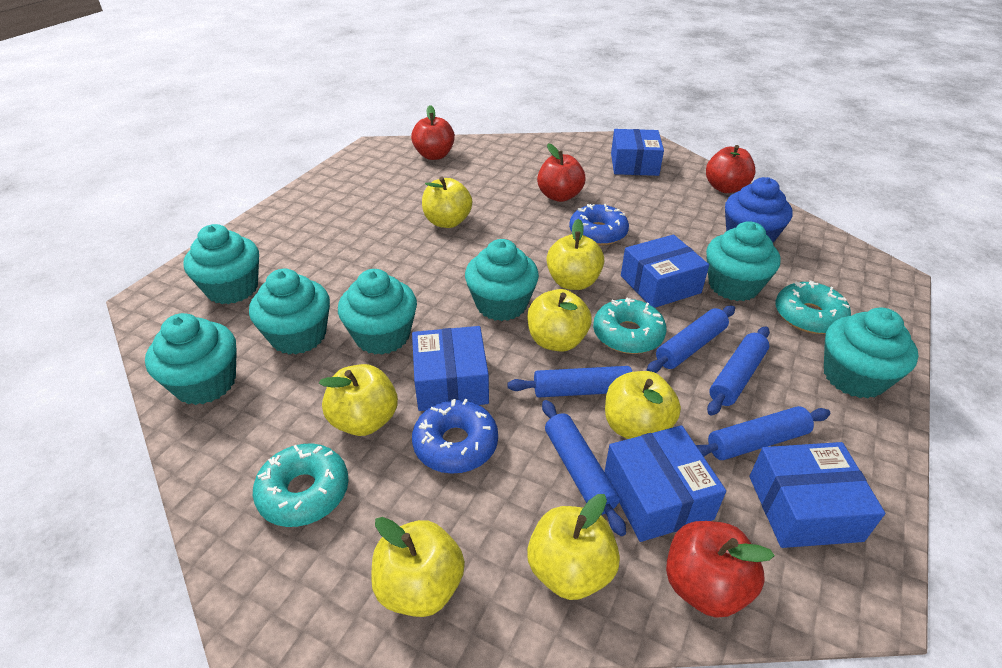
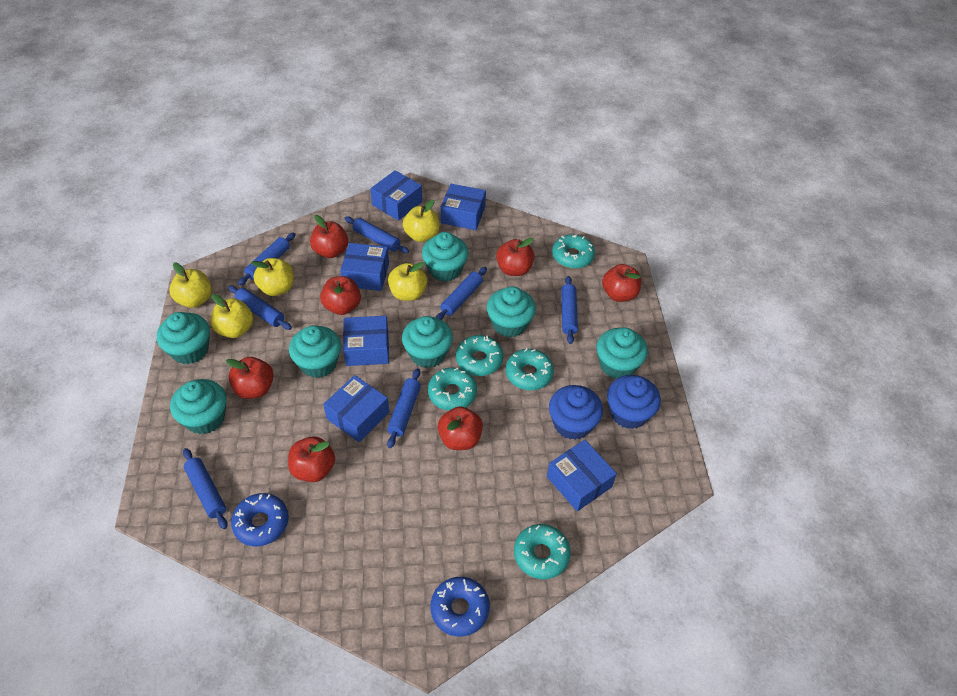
blue box: [412,326,489,411] [604,425,726,542] [611,129,664,176] [621,235,709,308] [749,442,885,548] = 5 -> [323,375,389,442] [340,243,389,291] [343,316,389,366] [370,170,422,221] [441,184,486,230] [547,440,617,511] = 6
blue cupcake: [725,177,793,243] = 1 -> [549,385,603,440] [607,375,661,429] = 2
blue rolling pin: [507,366,632,398] [542,400,626,536] [647,306,735,373] [696,406,831,460] [707,326,770,416] = 5 -> [183,448,228,529] [228,285,292,330] [238,232,295,286] [344,216,409,253] [387,368,421,448] [436,267,487,320] [561,276,578,344] = 7
red apple: [411,105,455,160] [537,143,585,202] [666,521,775,618] [706,145,756,193] = 4 -> [226,357,274,399] [288,437,335,482] [310,215,348,258] [320,276,361,315] [438,406,483,450] [496,238,534,276] [602,264,641,302] = 7
turquoise donut: [253,444,349,527] [593,297,667,354] [775,280,851,334] = 3 -> [428,368,477,411] [456,335,503,376] [506,348,554,390] [514,524,571,579] [552,234,595,269] = 5
yellow apple: [319,364,398,436] [371,517,465,617] [422,177,472,228] [527,289,592,352] [527,494,620,600] [547,219,604,290] [605,371,681,439] = 7 -> [169,263,212,308] [211,294,253,338] [251,258,294,296] [388,262,427,301] [403,200,439,242] = 5

